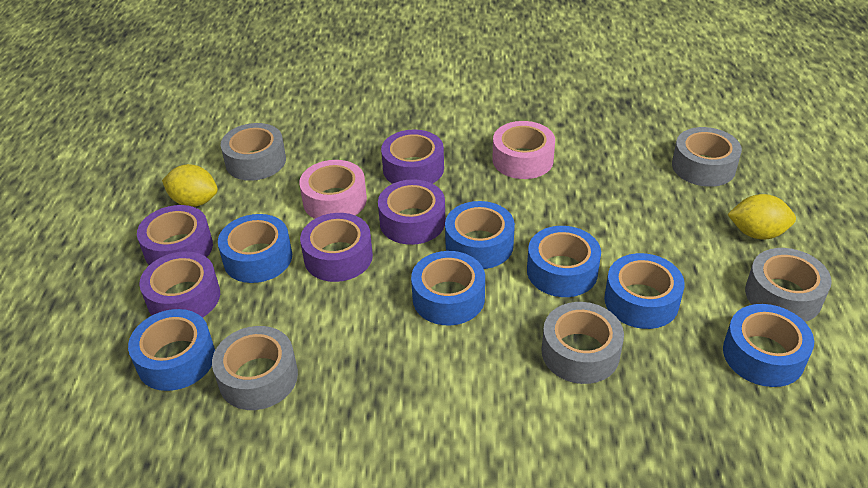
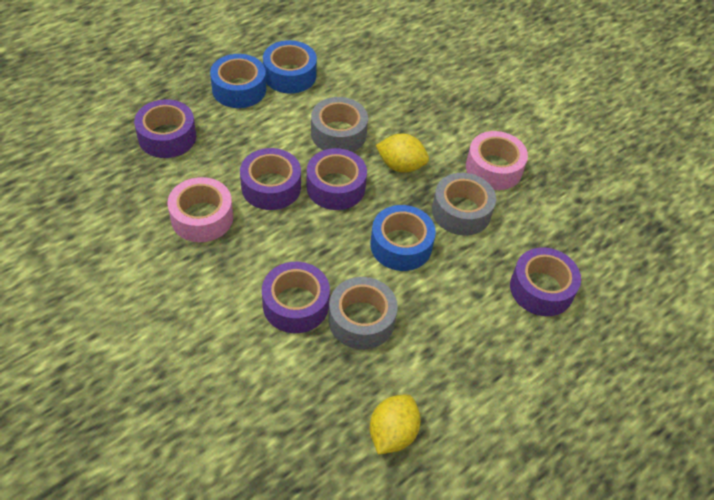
blue tape: [128,309,215,391] [218,214,292,283] [411,251,485,325] [445,201,515,269] [527,226,601,297] [604,253,685,329] [723,304,814,387] = 7 -> [210,54,266,108] [263,40,317,94] [370,205,436,271] = 3
grey tape: [212,326,298,410] [220,123,286,181] [542,302,624,384] [672,127,742,187] [745,248,832,322] = 5 -> [311,97,368,152] [328,277,398,349] [432,173,496,236] = 3

